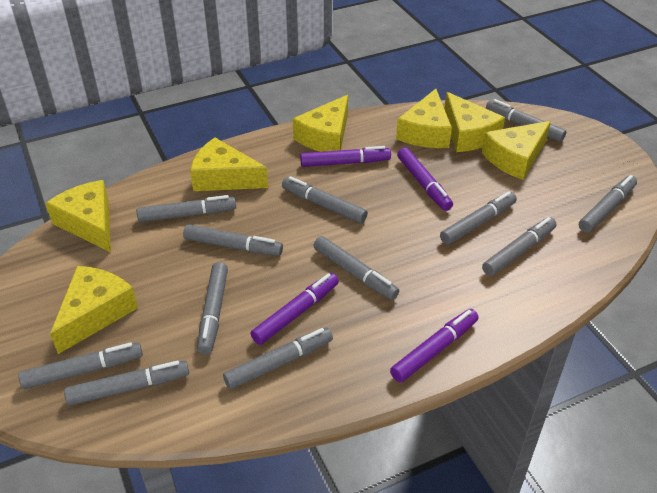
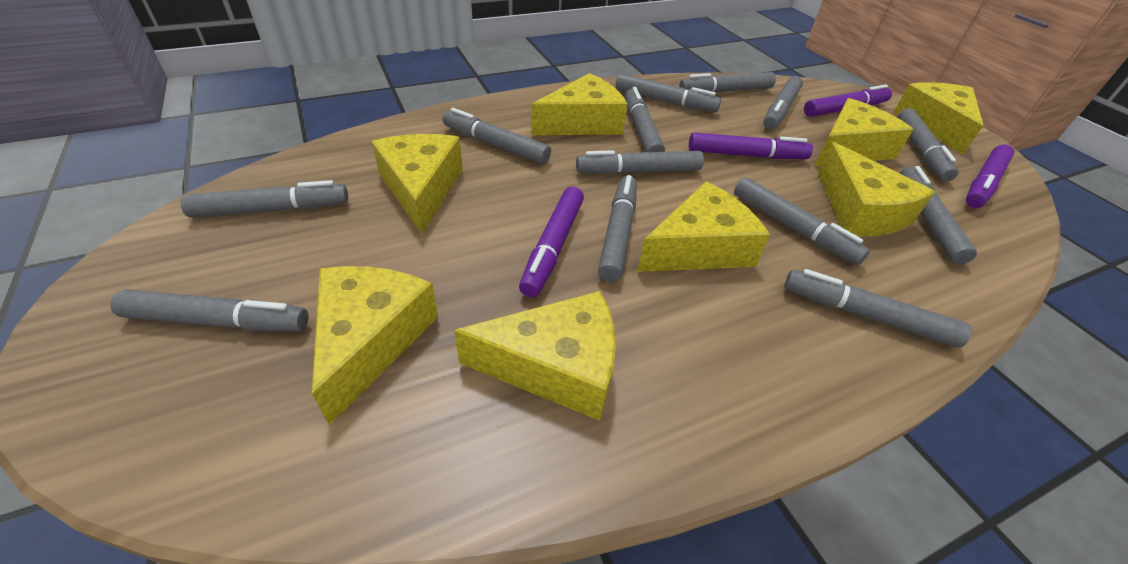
grey marker: [18,342,143,389] [64,360,189,406] [137,195,236,222] [183,224,283,256] [197,262,228,355] [223,327,333,389] [282,176,368,223] [313,236,399,300] [440,191,517,245] [482,217,556,276] [486,99,566,142] [579,175,637,232] = 12 -> [110,289,309,331] [181,180,348,218] [443,108,551,164] [576,150,704,174] [598,175,637,282] [616,74,721,112] [625,87,665,152] [679,72,776,92] [734,177,870,265] [763,76,803,130] [785,269,972,348] [897,108,959,181] [900,166,977,264] = 13
yellow cheese: [45,180,111,252] [50,266,138,354] [190,138,268,191] [293,95,348,152] [396,89,452,148] [444,92,505,152] [482,121,551,180] = 7 -> [312,266,438,425] [371,134,463,234] [454,291,616,421] [531,73,628,135] [637,181,770,272] [815,98,914,166] [817,142,935,237] [894,82,983,155] = 8

